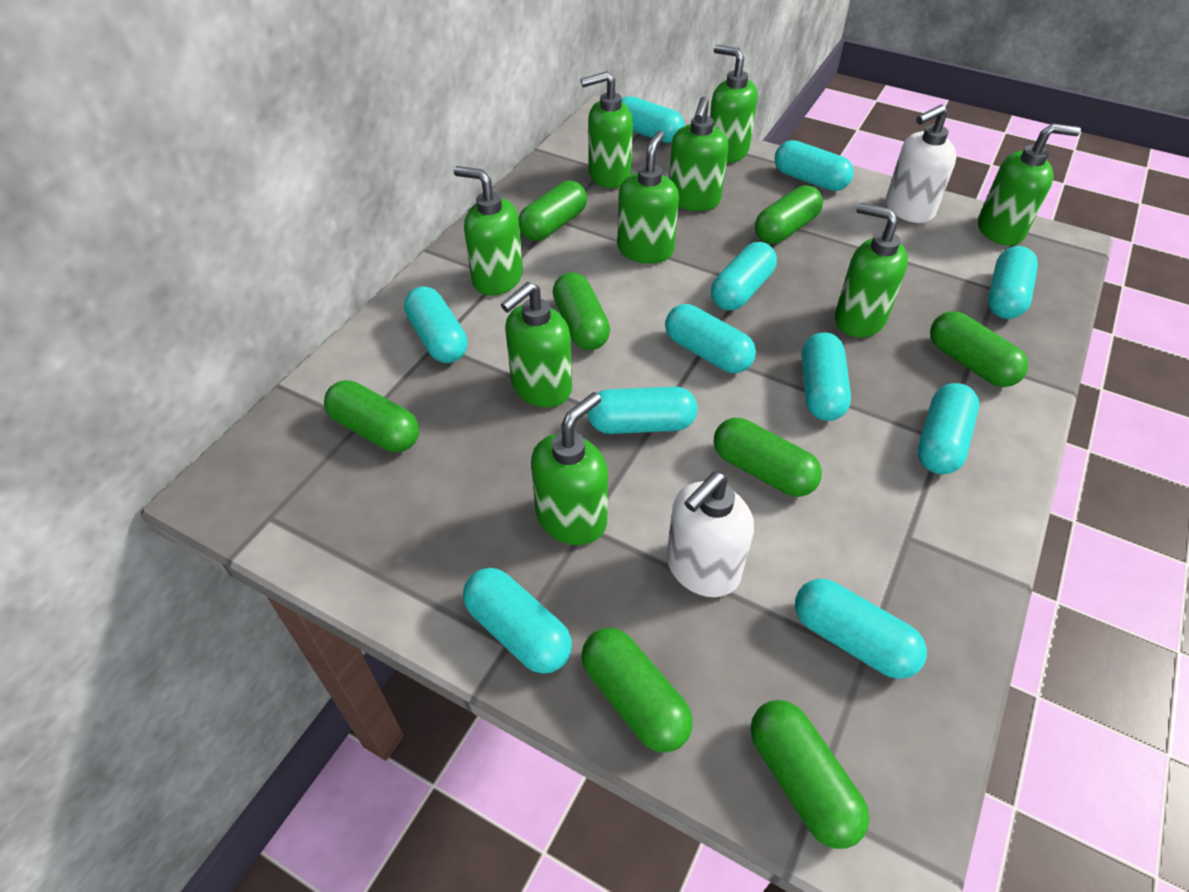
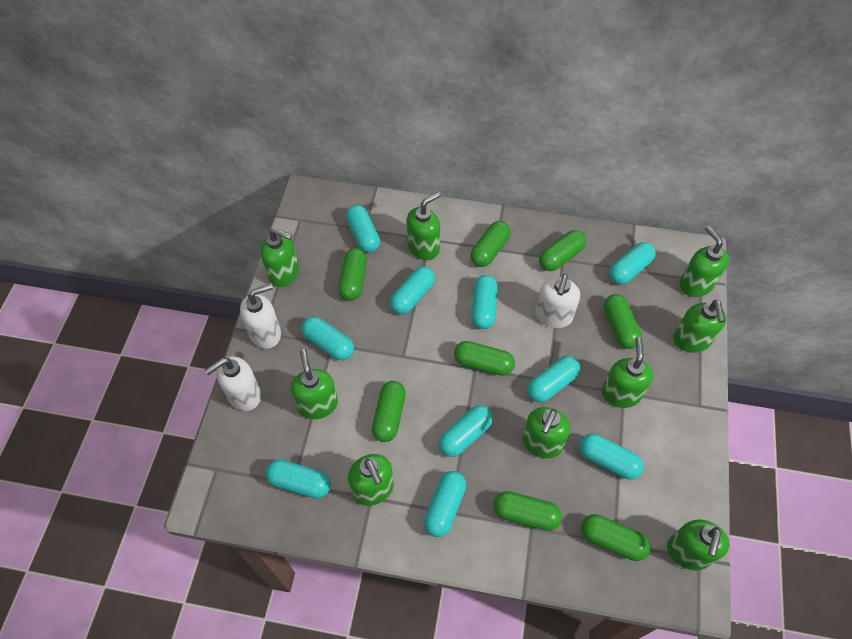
turquoise capsule: [404,286,468,363] [463,568,572,674] [587,387,697,434] [622,96,684,143] [665,304,756,373] [711,242,777,311] [775,140,854,191] [795,579,927,679] [802,332,851,421] [917,383,979,474] [988,246,1038,319] = 11 -> [266,459,331,498] [301,316,354,360] [346,205,380,253] [390,266,435,314] [424,471,466,537] [439,405,493,457] [471,275,498,329] [527,356,581,402] [579,434,644,479] [609,242,656,285] = 10
white soap dispenser: [667,471,754,597] [886,105,957,223] = 2 -> [204,356,261,411] [240,284,281,349] [535,274,580,328] = 3

